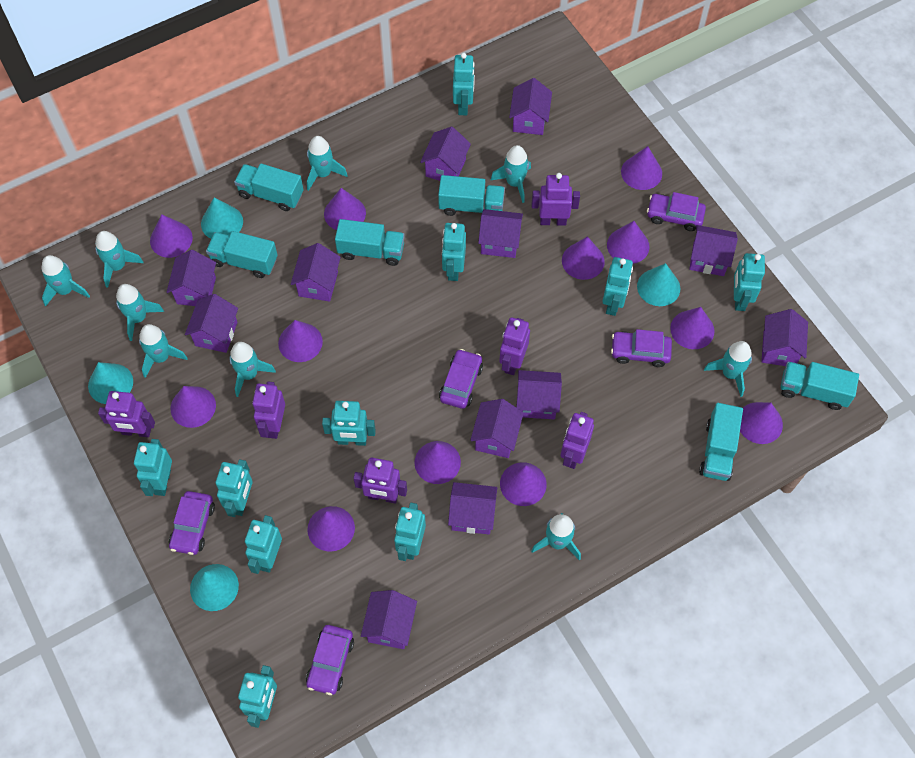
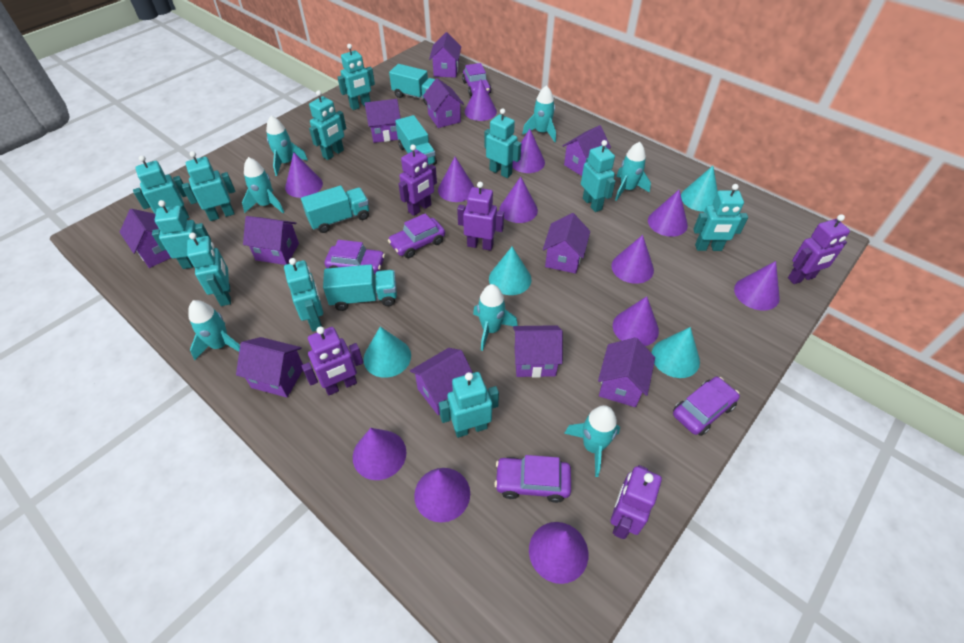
purple house: [166,250,216,306] [185,294,238,353] [291,243,341,302] [361,590,417,649] [420,127,471,181] [448,482,497,534] [470,399,524,458] [478,209,523,258] [509,78,552,135] [516,370,562,419] [689,225,738,276] [762,309,808,366] = 12 -> [120,209,171,268] [236,337,303,397] [243,216,299,265] [365,99,401,143] [410,348,473,415] [423,78,464,128] [429,32,461,78] [513,325,563,378] [543,213,590,274] [563,125,611,176] [598,337,655,407] = 11
purple robot: [98,391,155,437] [252,382,285,439] [353,458,407,504] [499,317,530,375] [532,173,580,226] [561,412,594,469] = 6 -> [302,326,363,395] [399,144,437,216] [457,182,504,251] [610,465,662,539] [788,214,850,284] = 5
turquoise robot: [134,439,172,496] [216,459,253,517] [238,665,277,728] [245,515,282,574] [322,401,376,446] [394,503,426,561] [442,223,466,281] [453,53,475,116] [602,257,633,316] [734,253,765,311] = 10 -> [133,155,189,219] [152,200,211,269] [182,151,235,221] [187,233,231,306] [284,258,323,332] [309,90,346,160] [337,44,375,110] [439,372,499,438] [485,108,521,178] [581,140,615,212] [693,184,748,251] = 11
turquoise rocket: [41,255,90,306] [95,231,143,288] [116,284,164,341] [139,324,188,378] [229,342,276,397] [307,136,348,191] [490,145,531,203] [531,513,581,561] [704,341,752,397] = 9 -> [188,300,240,360] [242,157,284,213] [266,116,308,176] [473,284,518,351] [522,85,556,142] [564,405,620,477] [615,142,651,201] = 7
turquoise truck: [206,231,278,278] [234,163,303,211] [335,219,405,266] [438,175,505,216] [699,403,743,481] [781,362,859,410] = 6 -> [301,186,369,233] [323,264,397,311] [389,64,435,105] [395,115,437,166] = 4

